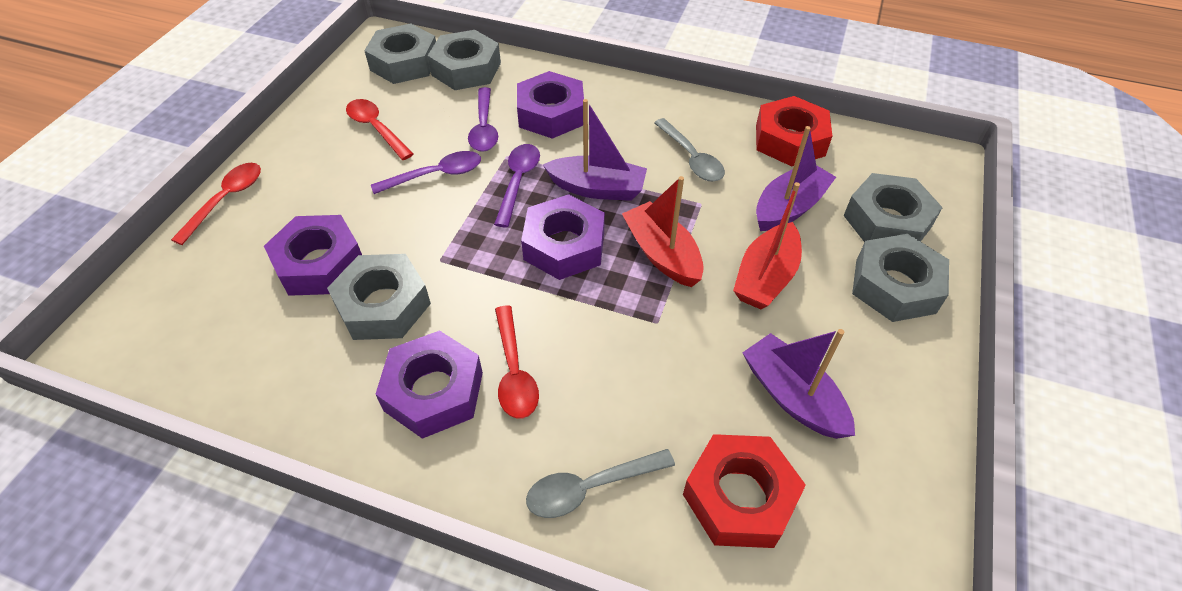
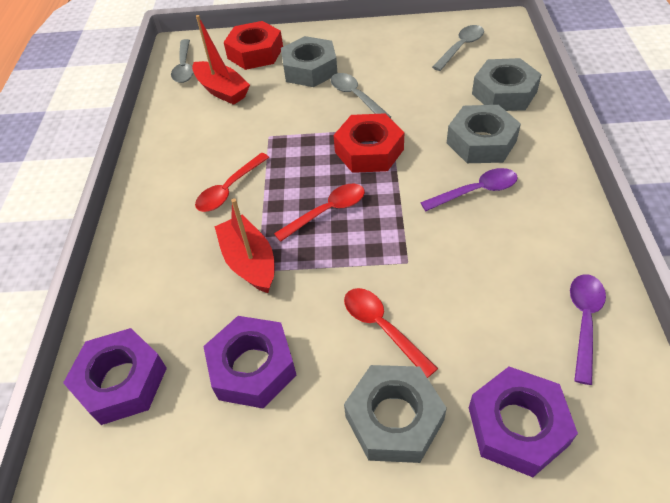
grey nut: [327,254,431,340] [364,24,436,84] [428,30,501,90] [844,173,943,242] [852,234,949,322] = 5 -> [281,36,337,87] [344,365,447,463] [447,105,521,163] [472,58,542,111] = 4
grey spoon: [526,449,675,518] [654,118,725,182] = 2 -> [171,39,194,83] [331,73,391,118] [432,25,484,71] = 3
purple boat: [543,99,647,201] [742,329,855,439] [756,126,836,231] = 3 -> none = 0
purple nut: [264,215,362,296] [375,330,483,439] [517,71,584,139] [521,194,605,280] = 4 -> [63,328,167,425] [203,316,296,408] [469,367,578,477] = 3
purple spoon: [371,151,481,194] [468,87,498,152] [494,144,540,227] = 3 -> [420,168,518,211] [570,274,606,385] = 2

